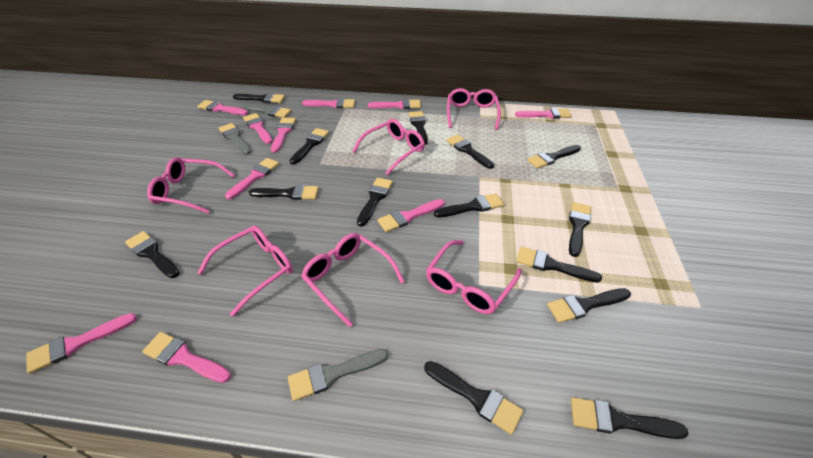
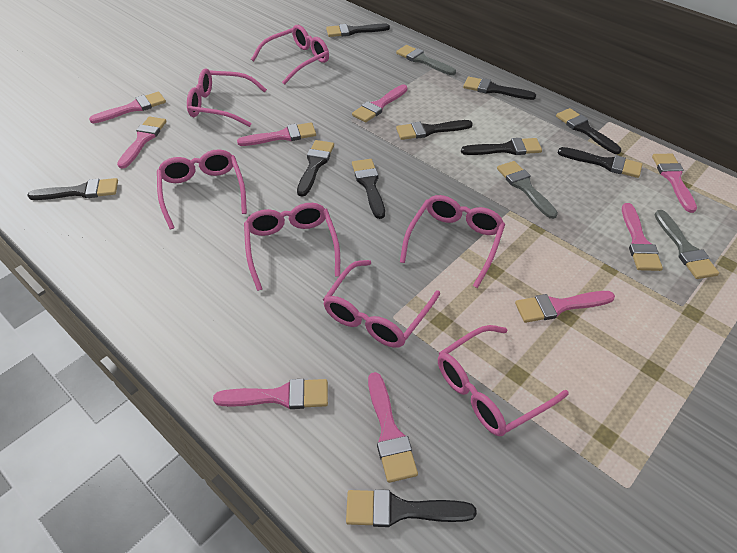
black brush: [125,231,179,278] [233,93,285,103] [249,185,319,200] [290,128,329,165] [357,178,393,227] [409,111,428,145] [424,361,523,435] [434,193,504,218] [446,134,494,169] [516,247,602,282] [527,145,581,169] [547,288,631,323] [569,202,591,257] [571,397,689,439] = 14 -> [27,178,118,200] [297,140,334,197] [326,24,390,37] [346,489,477,527] [352,159,385,219] [396,120,473,140] [461,138,542,155] [463,77,536,100] [556,108,621,154] [558,147,642,178] = 10
pink brush: [26,313,137,374] [142,332,231,383] [197,100,248,115] [225,158,279,200] [243,113,272,144] [271,118,296,153] [302,98,355,108] [368,99,421,109] [377,199,445,232] [515,108,572,119] = 10 -> [89,92,166,123] [117,116,167,169] [213,379,328,409] [237,122,316,146] [352,85,407,122] [368,372,418,483] [515,291,615,323] [622,203,663,271] [652,154,697,213] = 9
pink glasses: [147,157,235,213] [198,225,293,317] [301,233,405,327] [352,119,425,175] [426,240,521,314] [447,88,501,130] = 6 -> [157,149,247,229] [187,68,267,127] [244,203,340,291] [251,25,329,85] [323,260,440,348] [400,195,505,288] [438,325,569,436] = 7

